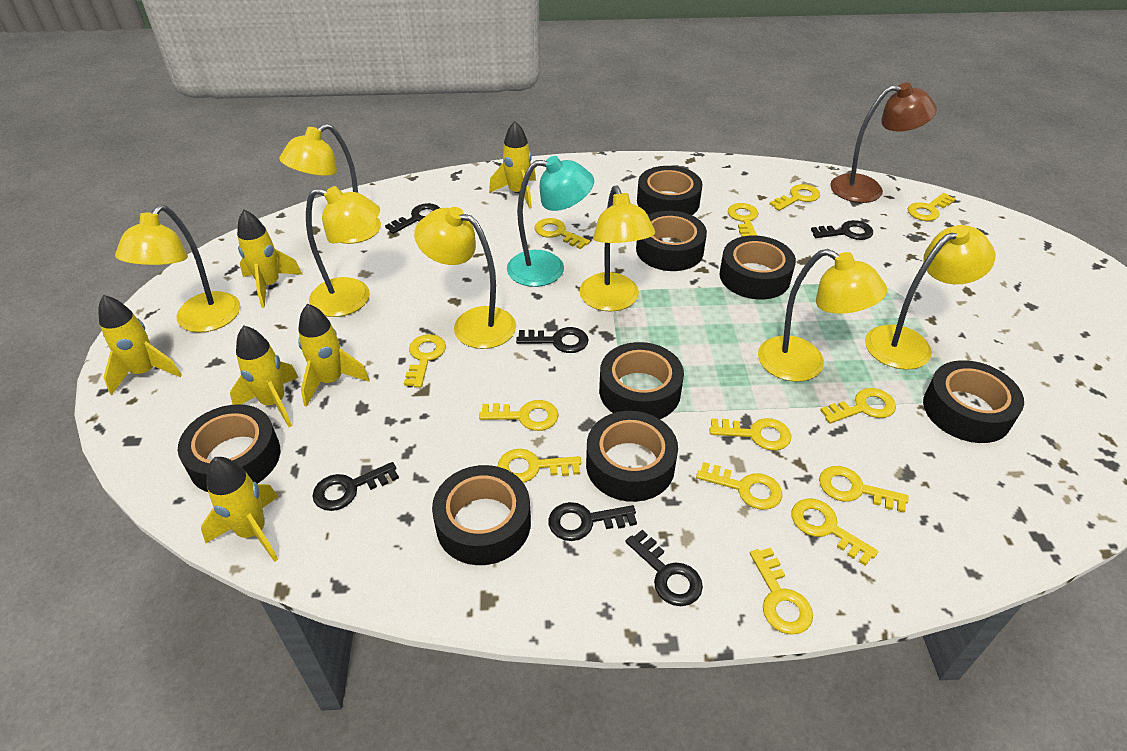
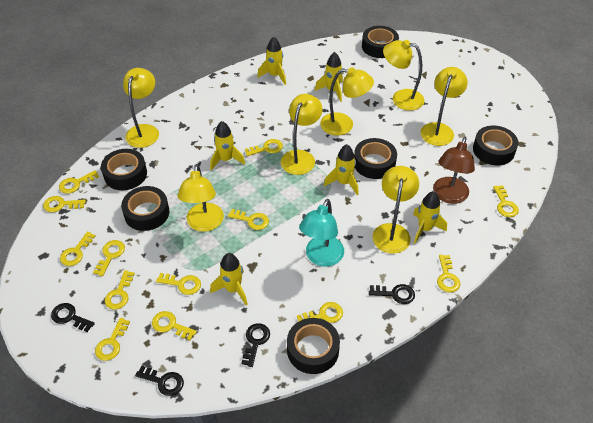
black key: [312,462,399,511] [385,203,440,234] [516,327,589,353] [548,502,637,541] [625,530,703,606] [811,220,873,240] = 6 -> [51,303,95,332] [135,365,184,396] [241,323,270,367] [369,284,415,304] = 4
black tape: [178,404,280,492] [432,465,531,565] [586,411,678,502] [599,342,684,419] [636,211,707,271] [637,166,703,215] [720,235,796,300] [923,360,1024,443] = 8 -> [101,149,147,190] [121,186,169,231] [287,318,340,374] [354,138,397,179] [362,26,399,58] [473,126,518,165] = 6

